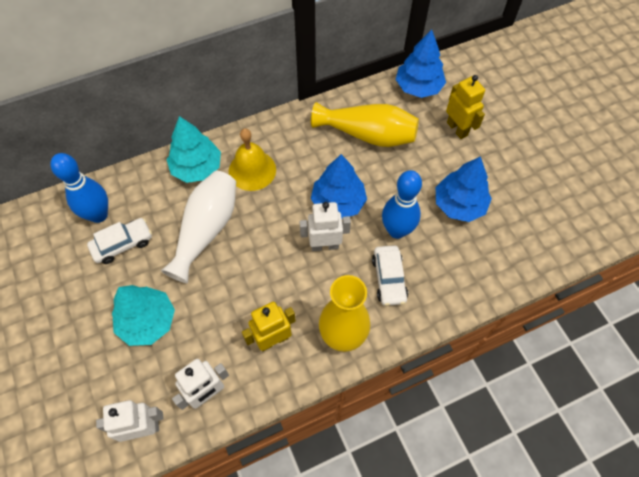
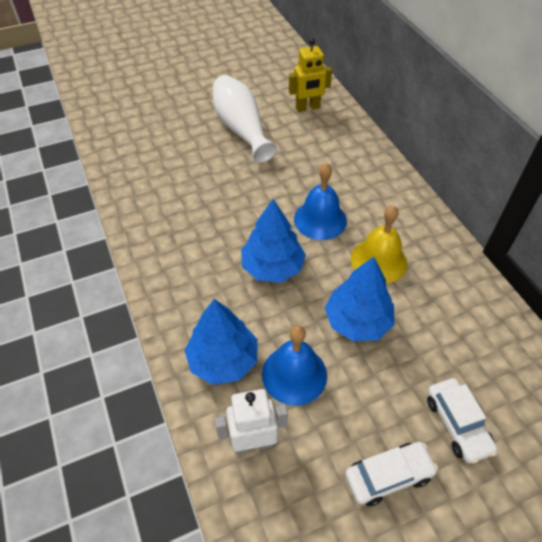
blue bell: none = 0 -> [262,325,327,406] [294,163,347,240] = 2
blue bowling pin: [50,153,108,223] [382,170,422,239] = 2 -> none = 0
turquoise tree: [112,285,175,346] [167,116,221,183] = 2 -> none = 0
white robot: [96,400,163,442] [172,359,229,410] [299,202,351,251] = 3 -> [215,389,288,454] = 1
yellow robot: [242,302,296,351] [446,75,485,139] = 2 -> [289,38,332,112] = 1
yellow vase: [311,102,419,147] [319,275,370,352] = 2 -> none = 0

